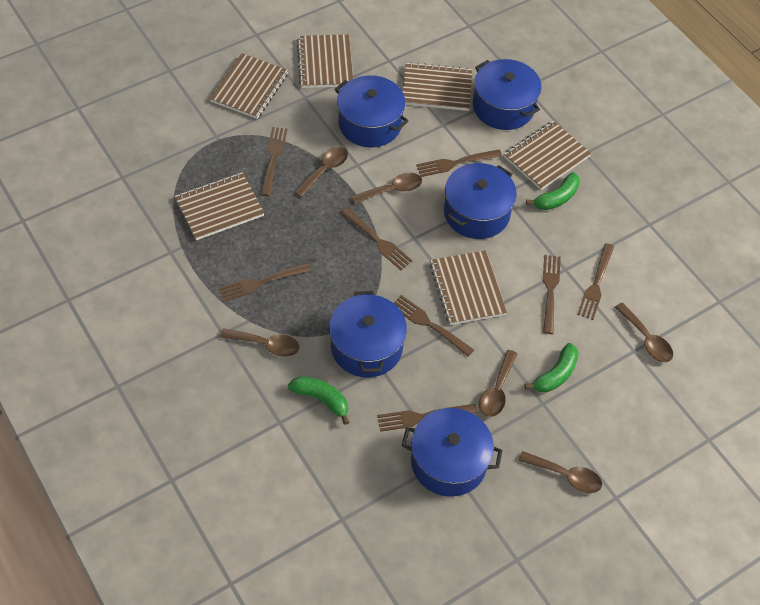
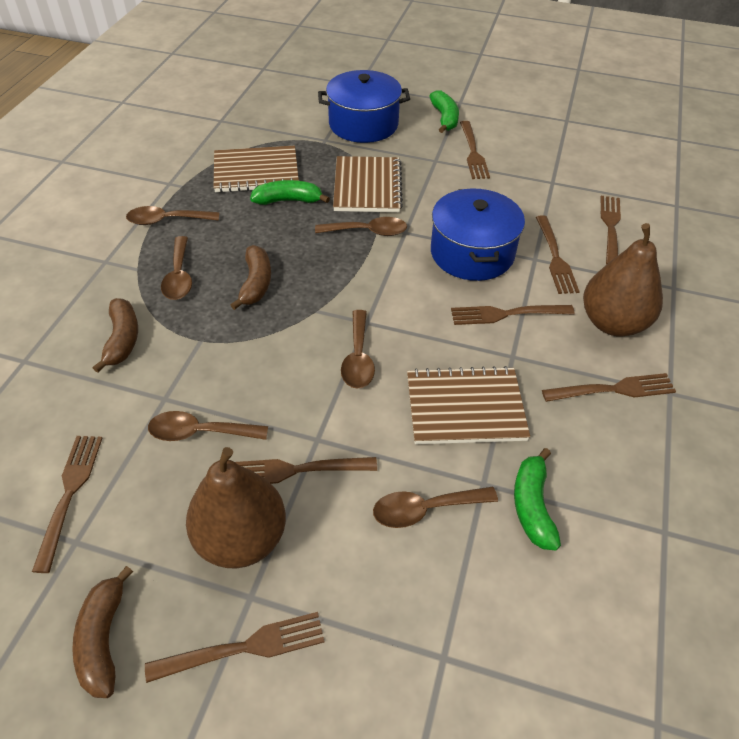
blue pot: [329,291,407,378] [335,75,408,147] [402,408,503,497] [444,163,517,239] [473,59,541,130] = 5 -> [318,70,410,143] [431,188,525,281] = 2
brown banana: none = 0 -> [72,566,133,698] [93,298,138,373] [231,245,271,310] = 3
brown notebook: [175,172,264,240] [210,53,288,119] [297,34,353,88] [402,62,472,111] [430,250,507,325] [504,121,592,190] = 6 -> [214,146,299,193] [333,156,403,212] [407,366,530,444] = 3
brown pear: none = 0 -> [186,447,286,568] [583,223,663,337] = 2

